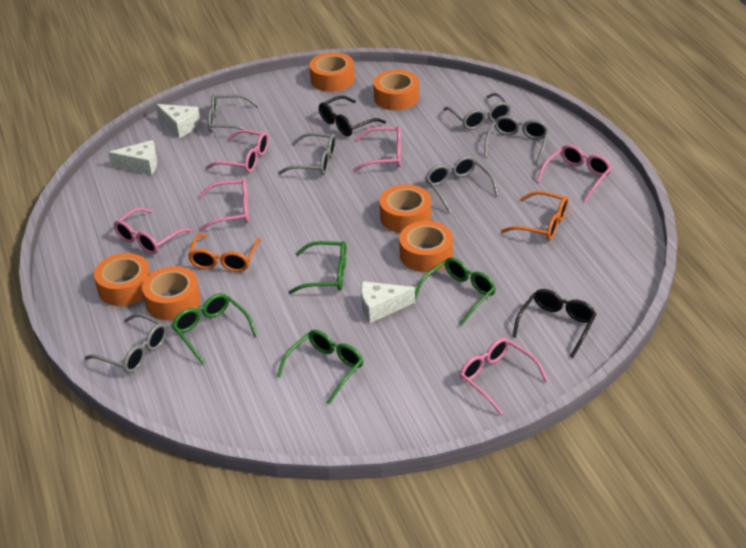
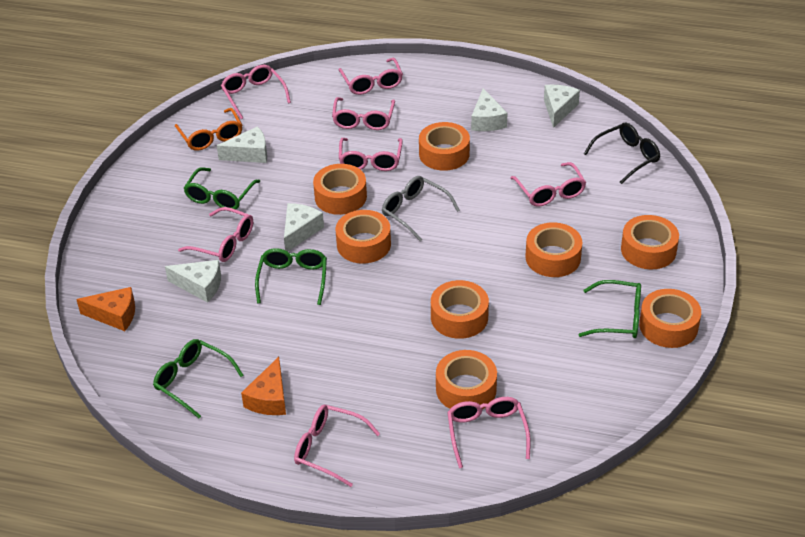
black glasses: [319,96,386,136] [512,289,596,358] = 2 -> [584,122,660,184] = 1
grey glasses: [85,313,167,373] [208,94,259,135] [278,133,336,175] [425,156,499,213] [443,93,511,130] [484,116,549,165] = 6 -> [382,176,460,241] = 1
orange cheese: none = 0 -> [76,287,135,331] [241,357,286,415] = 2
orange glasses: [188,234,261,272] [501,191,569,240] = 2 -> [175,108,242,151] = 1
orange tape: [94,253,150,306] [142,266,201,320] [309,52,355,92] [373,70,419,110] [380,185,431,233] [399,221,453,272] = 6 -> [313,164,367,215] [336,210,391,264] [419,122,470,171] [431,280,489,339] [436,350,497,409] [526,222,582,277] [621,215,679,269] [639,289,701,348] = 8
pink glasses: [114,207,192,254] [199,179,249,231] [206,130,269,173] [353,126,401,172] [460,337,548,415] [537,145,612,202] = 6 -> [178,207,253,262] [221,65,291,119] [294,405,380,487] [332,97,395,130] [339,58,403,95] [339,138,403,171] [447,397,531,468] [511,162,586,207] = 8
white cheese: [108,140,157,175] [156,104,200,138] [361,281,415,323] = 3 -> [165,260,221,303] [217,126,267,163] [284,203,324,252] [471,88,507,131] [544,85,580,128] = 5

